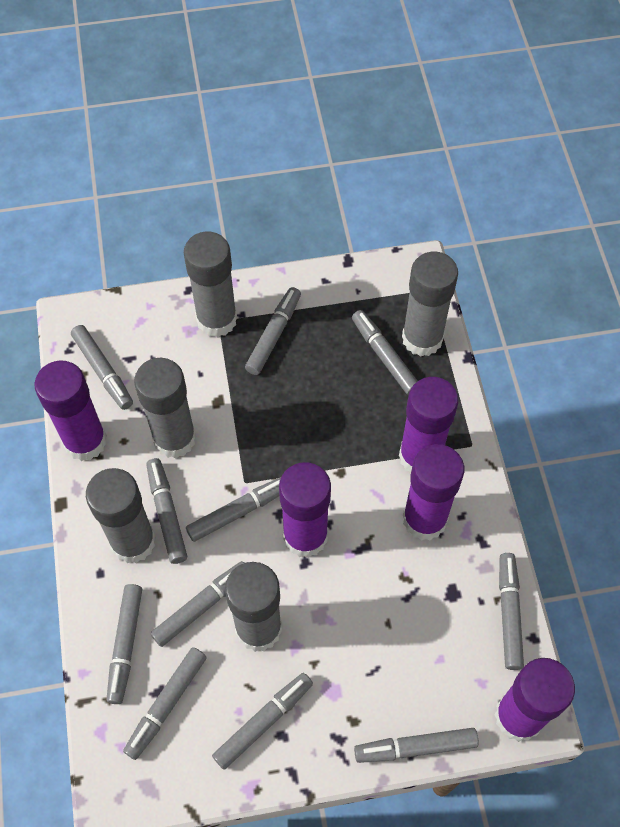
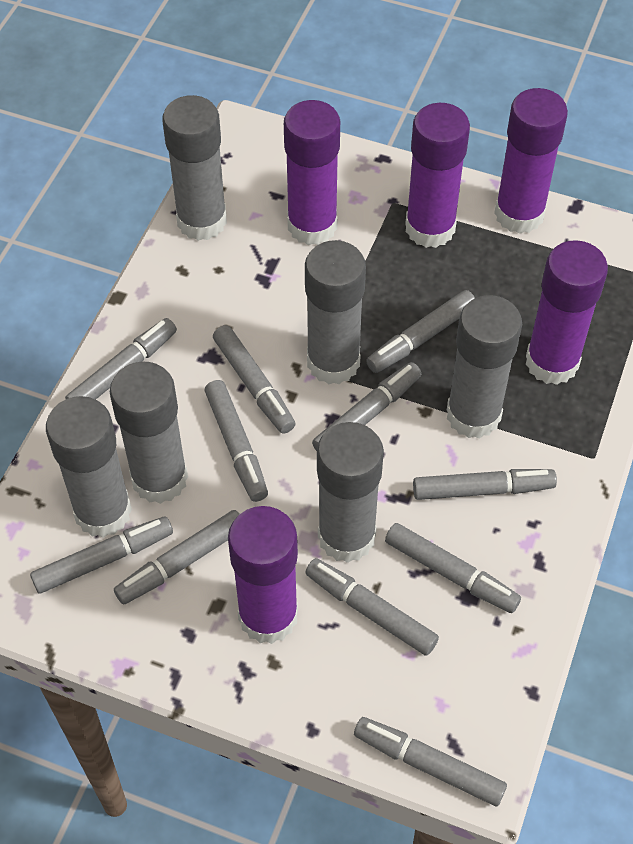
grey glue stick: [86,468,156,563] [134,358,196,458] [184,231,237,337] [225,562,282,652] [402,252,458,356] = 5 -> [46,396,132,538] [110,361,188,504] [162,95,227,241] [305,240,366,384] [317,422,384,563] [447,295,522,439] = 6

